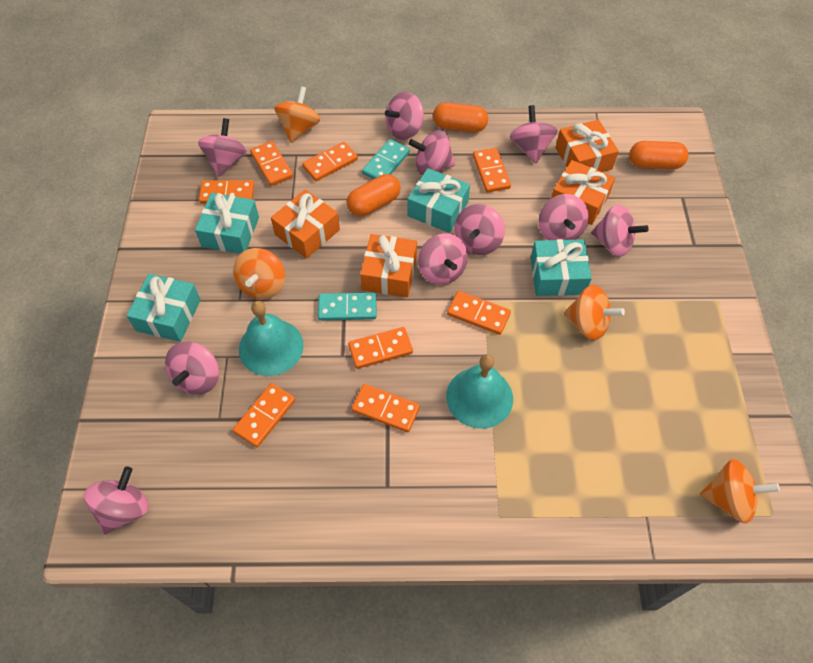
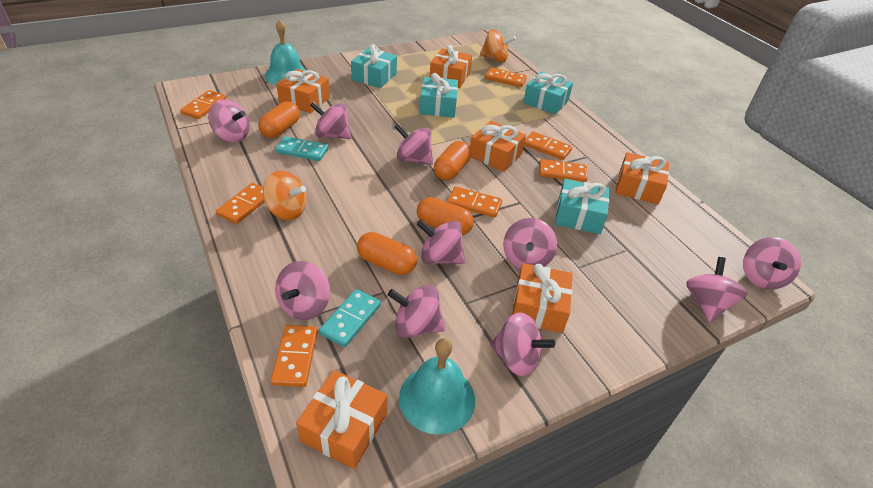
orange capsule: [347,174,401,216] [433,102,488,132] [629,141,689,169] = 3 -> [258,101,300,138] [357,232,417,275] [417,197,474,235] [434,141,471,181] = 4
orange domino: [199,180,254,204] [233,383,295,447] [250,141,293,186] [302,142,358,181] [348,327,413,369] [352,384,420,432] [447,291,511,335] [473,148,511,193] = 8 -> [180,90,226,119] [216,183,265,224] [271,325,318,387] [447,186,502,218] [485,67,527,87] [524,131,572,160] [539,159,588,182] = 7
orange gift: [271,189,340,259] [360,234,417,297] [551,160,615,225] [556,120,619,172] = 4 -> [276,69,330,113] [296,370,387,469] [430,45,472,88] [470,121,526,172] [512,263,573,333] [615,152,669,204] = 6
orange spinning top: [233,248,285,299] [274,86,320,143] [564,285,625,340] [700,459,780,523] = 4 -> [263,171,307,220] [480,29,516,63] = 2

